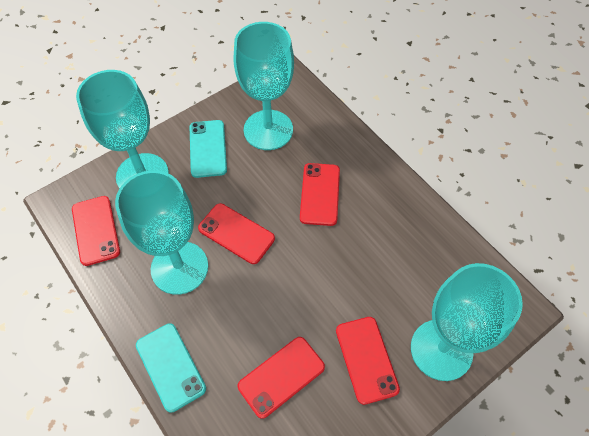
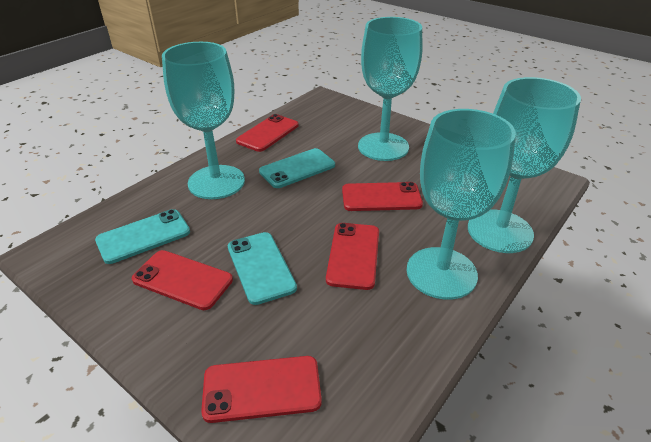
turquoise phone: [136,323,206,413] [190,120,227,178] = 2 -> [95,209,190,264] [228,232,297,305] [259,148,335,188] = 3

